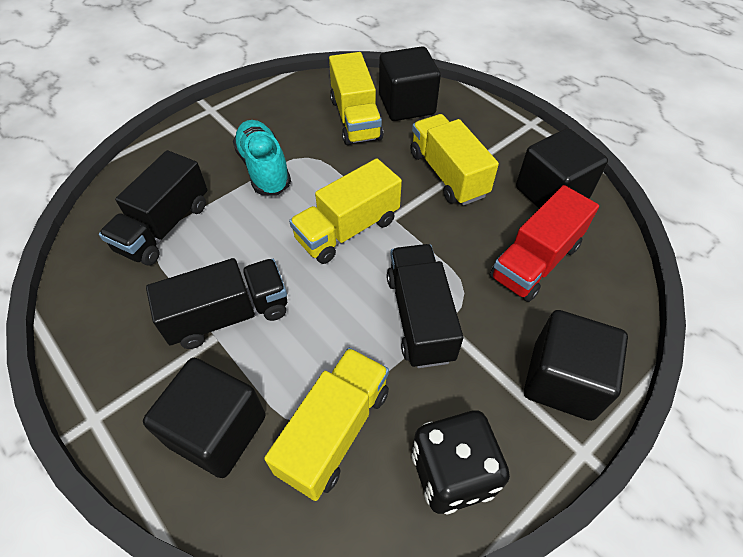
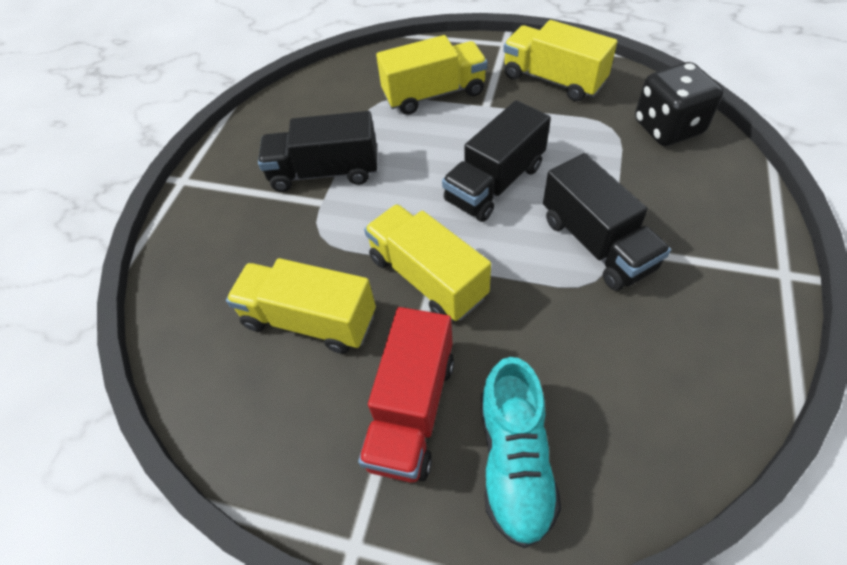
black cube: [143,358,266,478] [379,46,441,121] [516,128,608,208] [524,310,628,421] = 4 -> none = 0

